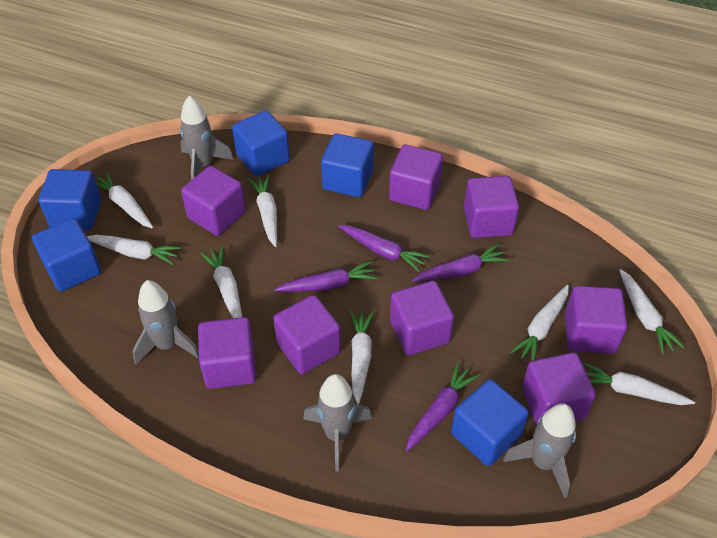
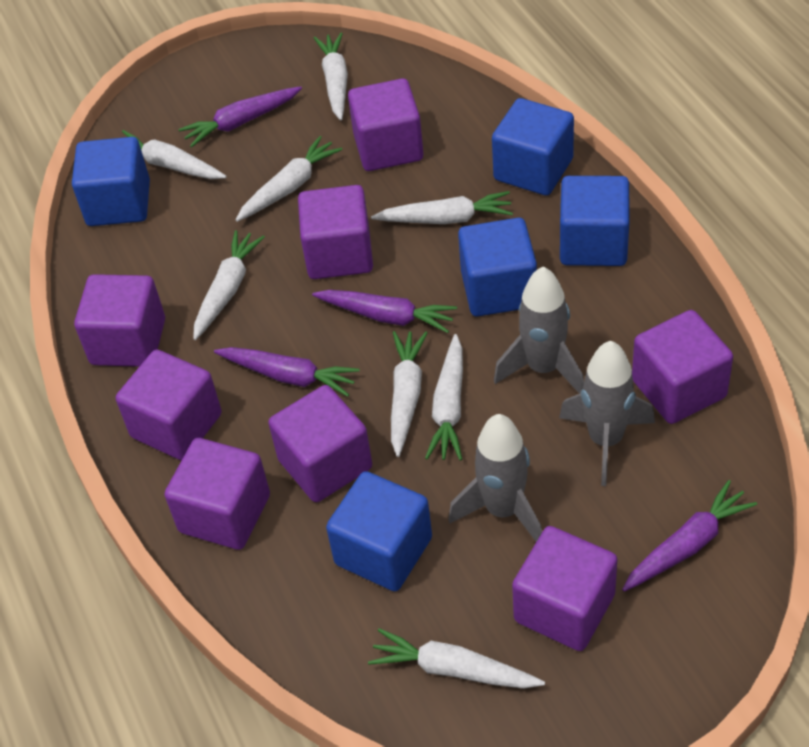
grey rocket: [133,280,199,365] [180,95,234,180] [303,374,372,472] [503,403,576,498] = 4 -> [448,414,542,542] [494,267,584,394] [559,341,655,486] = 3

